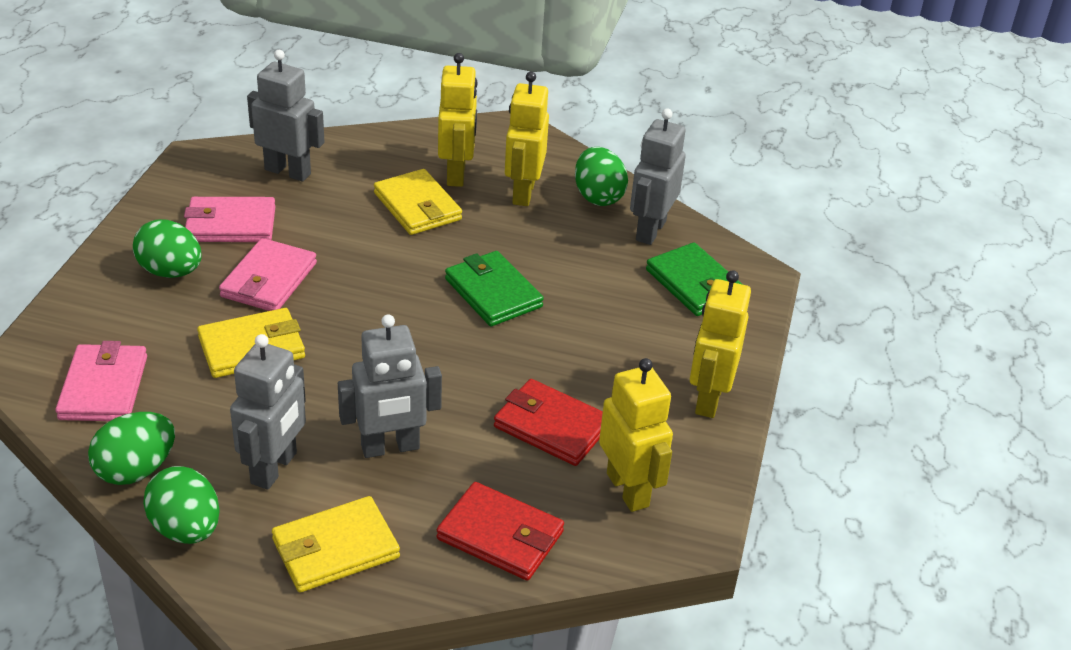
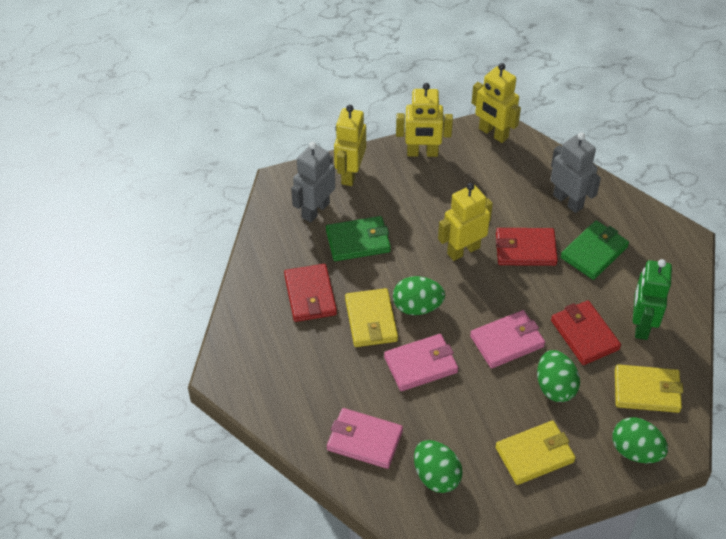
green robot: none = 0 -> [633,259,672,340] = 1
grey robot: [230,334,306,490] [247,50,324,182] [338,314,442,458] [630,108,686,245] = 4 -> [291,142,335,223] [550,133,601,213] = 2
red wallet: [436,482,564,581] [494,379,603,466] = 2 -> [284,264,337,322] [496,228,558,266] [551,300,621,365] = 3

